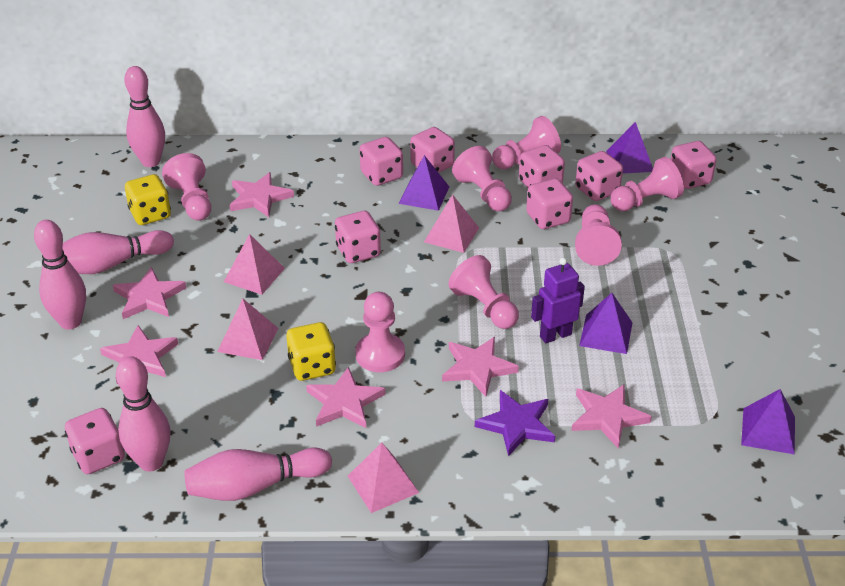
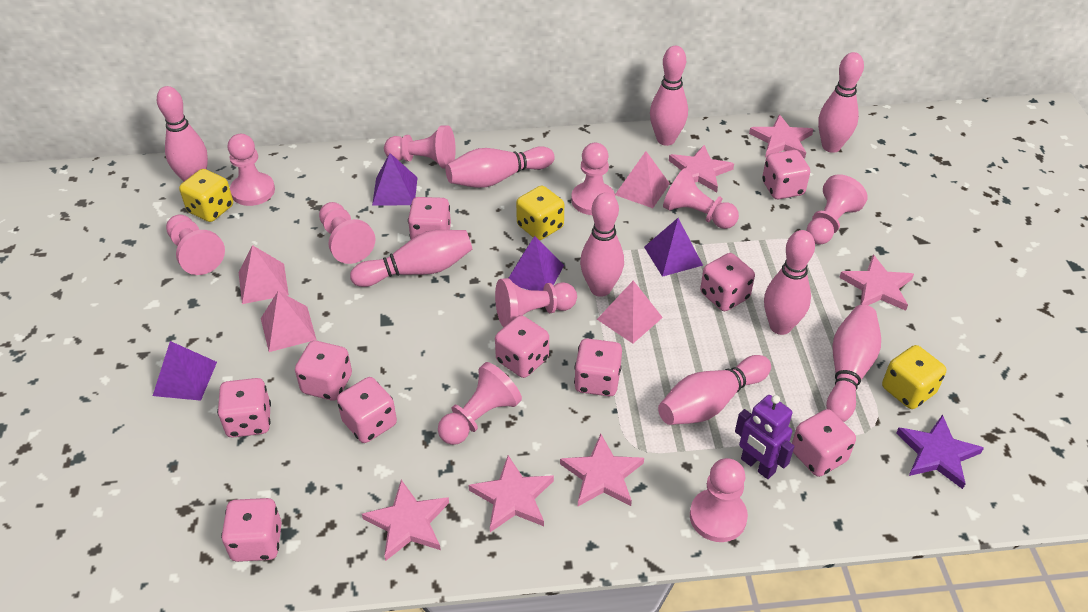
pink bowling pin: [34,220,86,329] [62,230,174,274] [116,356,170,471] [124,66,165,167] [185,447,332,501] = 5 -> [157,86,208,182] [350,230,472,287] [446,146,555,188] [580,192,624,297] [650,46,688,146] [658,355,771,425] [764,230,815,335] [818,52,864,153] [826,305,881,422] = 9
pink dice: [65,408,125,474] [335,211,381,263] [360,137,403,186] [410,127,455,173] [519,145,565,187] [526,179,573,229] [575,151,623,201] [671,141,716,189] = 8 -> [217,378,271,438] [221,498,282,562] [295,341,352,401] [337,377,397,443] [408,197,451,239] [495,315,549,378] [574,338,622,396] [700,253,755,311] [762,150,810,199] [792,409,856,477] = 10
pink pawn: [162,153,211,221] [355,292,405,372] [448,255,519,329] [452,146,512,211] [492,116,561,169] [575,204,622,266] [611,157,684,211] = 7 -> [166,215,225,275] [228,134,275,206] [319,202,375,264] [384,125,456,168] [438,362,522,445] [495,278,577,327] [571,143,615,215] [663,168,739,229] [690,458,748,542] [806,174,868,245] = 10
yellow dice: [125,174,171,225] [286,322,336,381] = 2 -> [179,169,233,222] [516,185,564,240] [882,345,946,409] = 3

